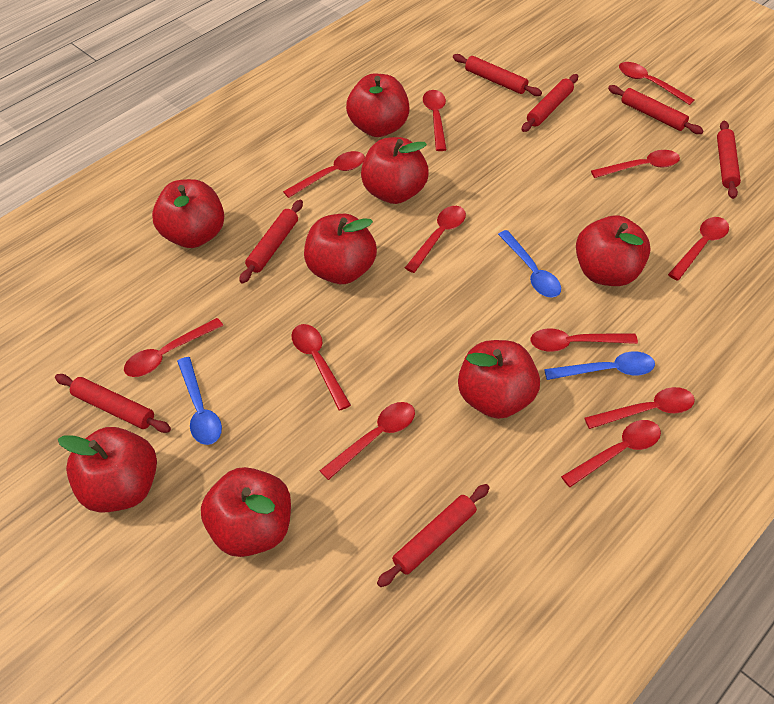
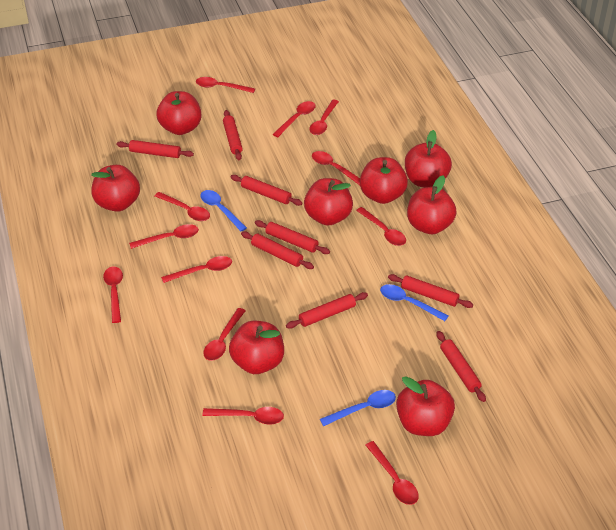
red rolling pin: [55,374,171,433] [239,200,303,284] [377,484,490,587] [453,54,542,96] [521,74,578,132] [608,85,703,134] [717,121,741,199] = 7 -> [116,140,194,158] [223,110,243,160] [230,175,303,206] [241,231,314,269] [255,220,330,254] [286,292,368,329] [388,274,473,308] [437,331,486,402] = 8

